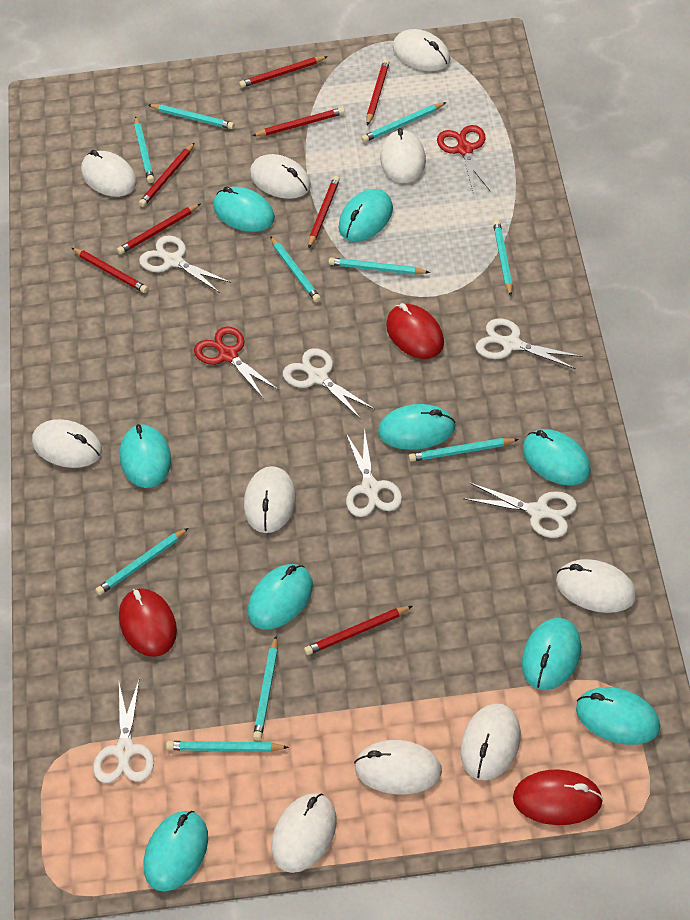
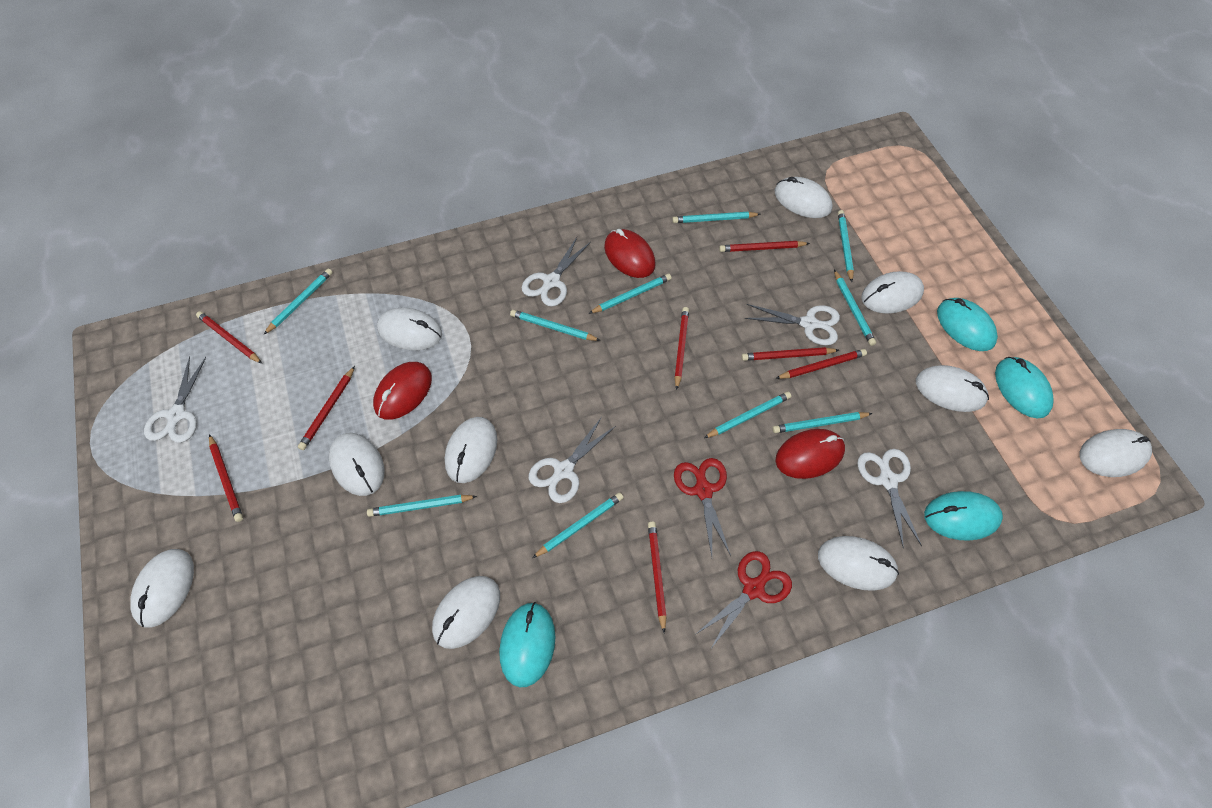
turquoise mouse: [120,424,171,488] [144,811,208,892] [213,186,275,232] [248,564,313,629] [339,189,393,242] [378,404,456,450] [522,618,581,690] [523,429,591,486] [576,687,660,745] = 9 -> [499,602,556,687] [924,491,1003,541] [937,298,998,351] [995,357,1054,419] = 4
white scissors: [93,680,154,783] [139,235,231,293] [283,348,375,419] [346,428,402,517] [463,483,577,538] [476,319,582,369] = 6 -> [144,356,206,443] [522,237,591,307] [529,417,616,503] [744,304,840,346] [857,449,922,549] = 5

